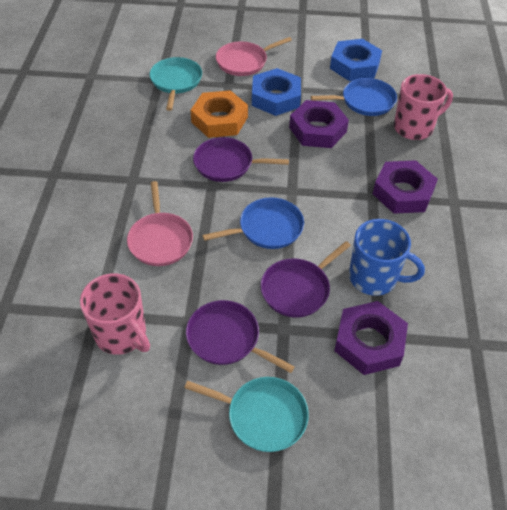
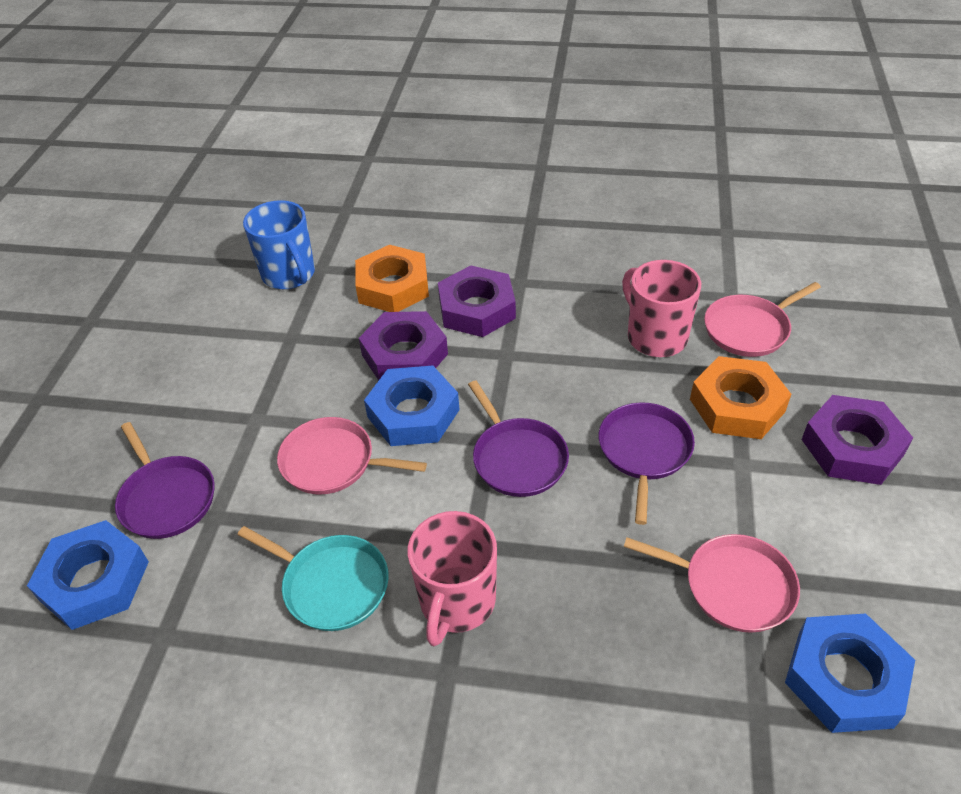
blue nut: [252,68,301,116] [330,39,382,81] = 2 -> [27,520,149,630] [364,366,460,446] [785,614,915,733] = 3
blue pan: [202,197,304,249] [311,78,397,116] = 2 -> none = 0
orange nut: [190,90,248,138] = 1 -> [355,245,429,312] [690,356,791,439] = 2
pink pan: [127,181,193,266] [216,37,292,76] = 2 -> [277,417,427,495] [624,534,800,633] [704,282,821,357] = 3
turquoise pan: [150,57,202,111] [184,377,309,452] = 2 -> [238,526,389,631] = 1

